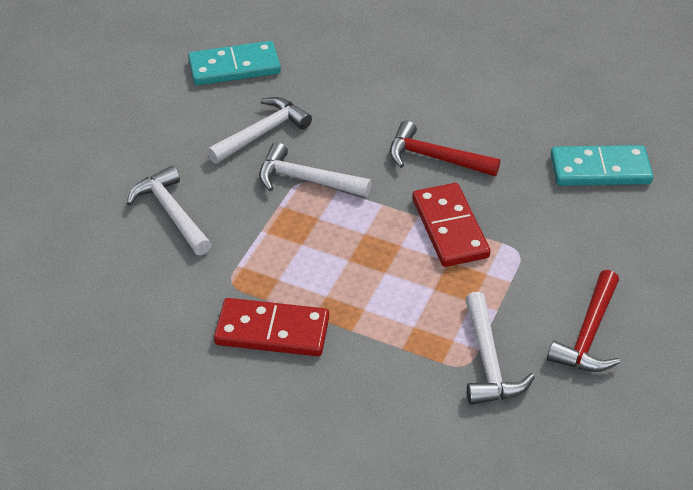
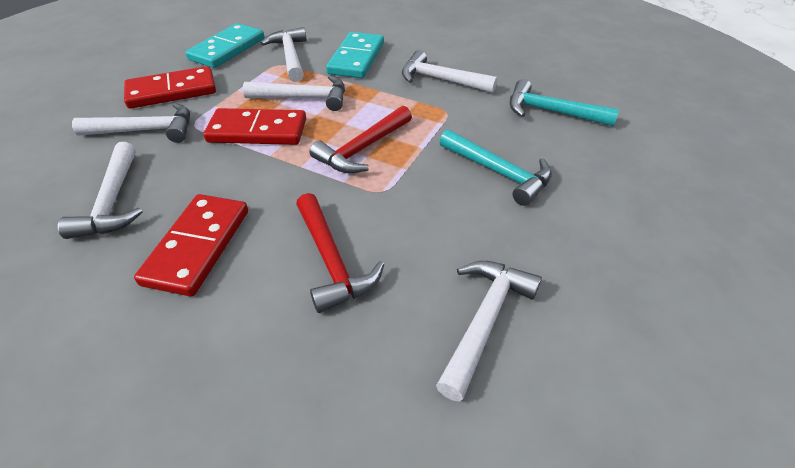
red domino: [214,298,329,356] [412,183,490,267] = 2 -> [124,66,216,109] [134,194,248,296] [203,108,306,145] = 3
turquoise hammer: none = 0 -> [439,129,552,206] [510,79,619,126] = 2
white hammer: [127,166,212,255] [207,97,312,164] [259,142,372,197] [465,292,535,405] = 4 -> [58,142,143,239] [72,103,190,143] [243,75,345,111] [260,27,307,82] [402,50,498,93] [436,261,542,401] = 6

